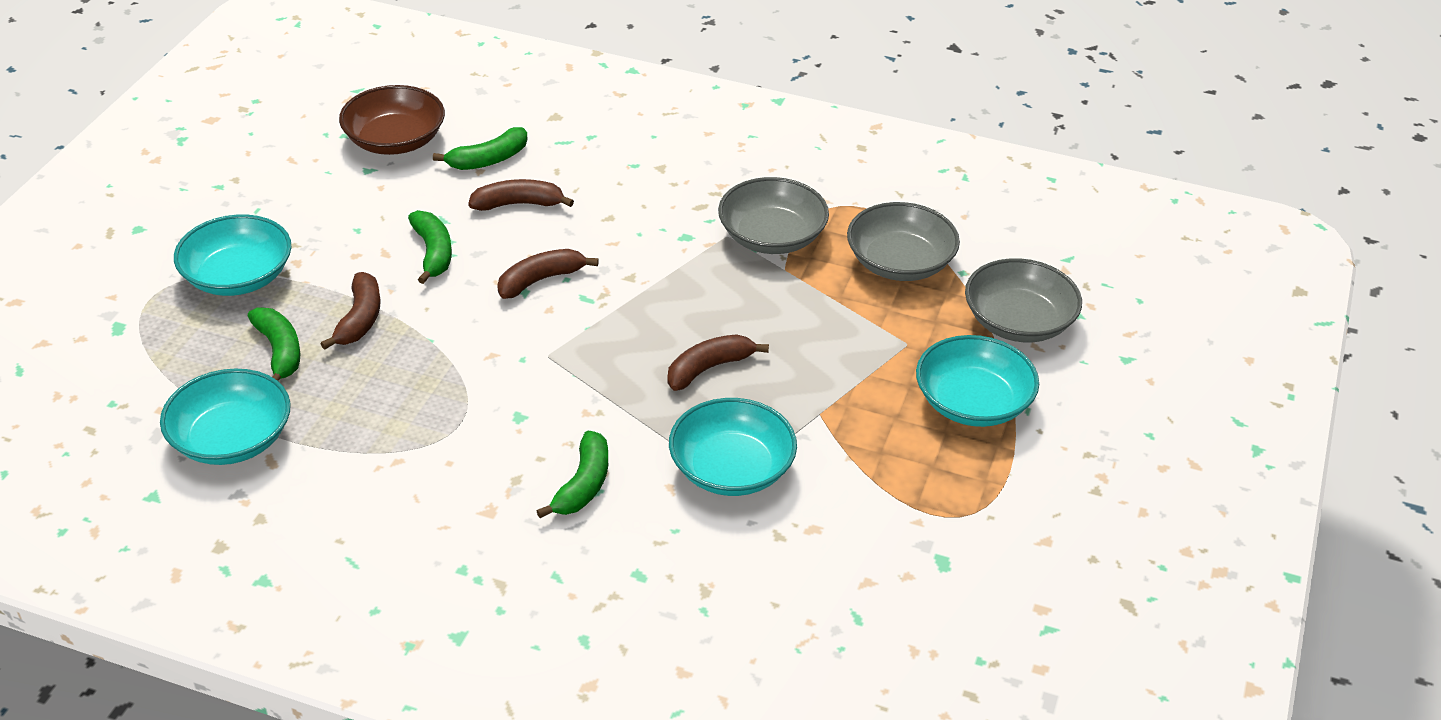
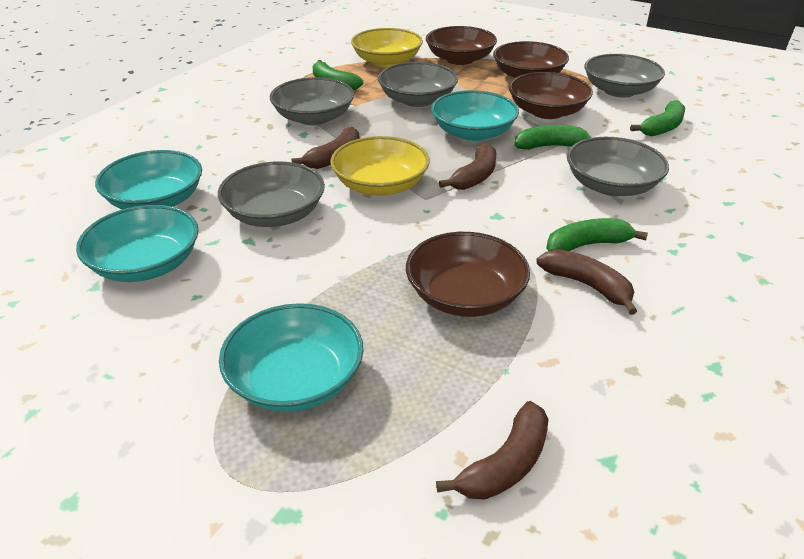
brown bowl: [339,85,445,155] = 1 -> [406,232,530,317] [426,26,497,65] [493,41,569,78] [509,72,593,119] = 4
grey bowl: [718,177,829,254] [847,202,960,281] [965,258,1082,342] = 3 -> [218,161,325,227] [270,77,354,125] [378,62,458,107] [567,137,669,196] [584,54,665,98] = 5
yellow bowl: none = 0 -> [330,136,430,196] [351,28,423,67] = 2

